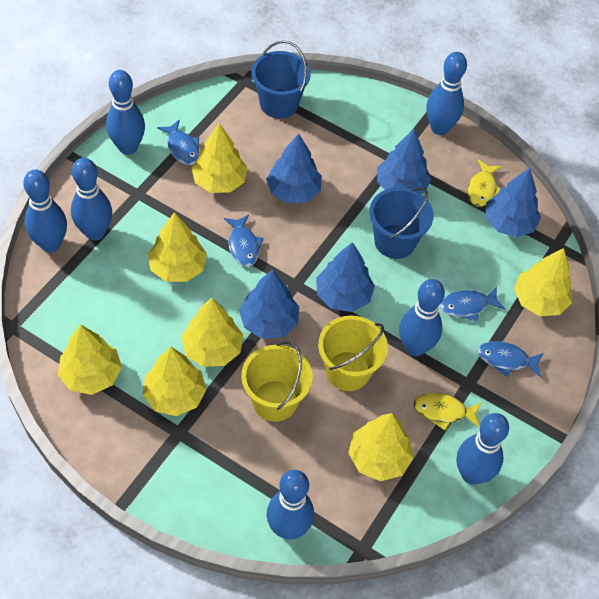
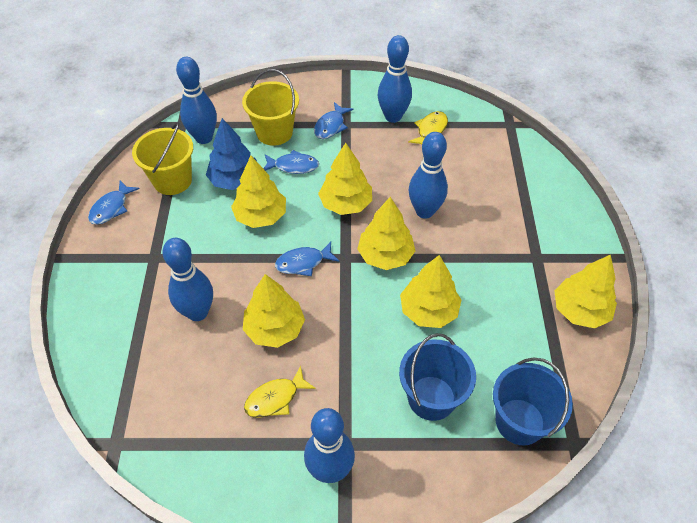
blue bowling pin: [23,169,67,252] [71,158,112,241] [106,70,145,155] [267,470,314,540] [399,279,445,356] [426,52,467,135] [457,413,509,485] = 7 -> [162,238,213,321] [176,57,217,144] [304,408,355,483] [378,35,412,123] [409,132,448,219] = 5
blue tree: [239,269,299,339] [266,133,322,203] [316,242,375,312] [377,129,432,194] [486,168,541,237] = 5 -> [206,118,257,190] = 1
yellow tree: [58,324,122,395] [143,346,207,416] [148,212,207,282] [181,298,243,367] [192,123,247,193] [348,413,413,481] [514,248,572,316] = 7 -> [231,155,286,228] [243,274,305,348] [318,143,372,215] [357,197,415,270] [400,255,461,328] [555,255,617,328] = 6

